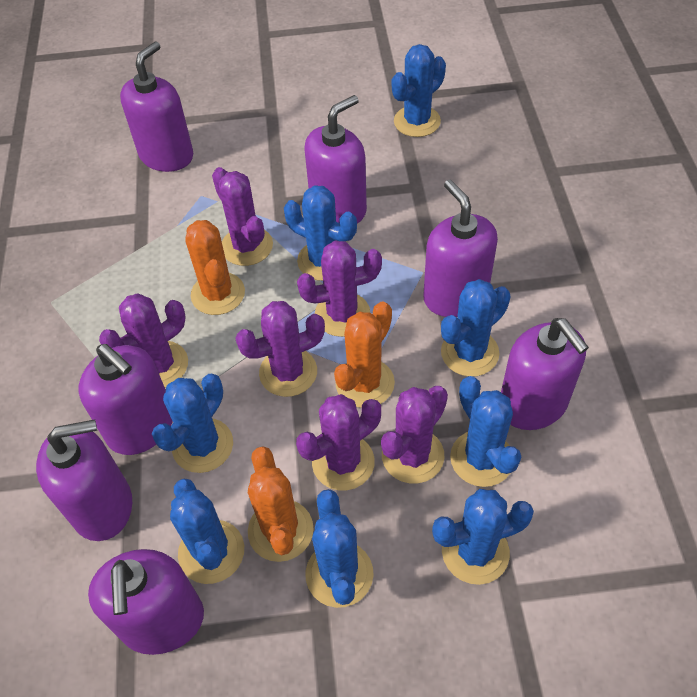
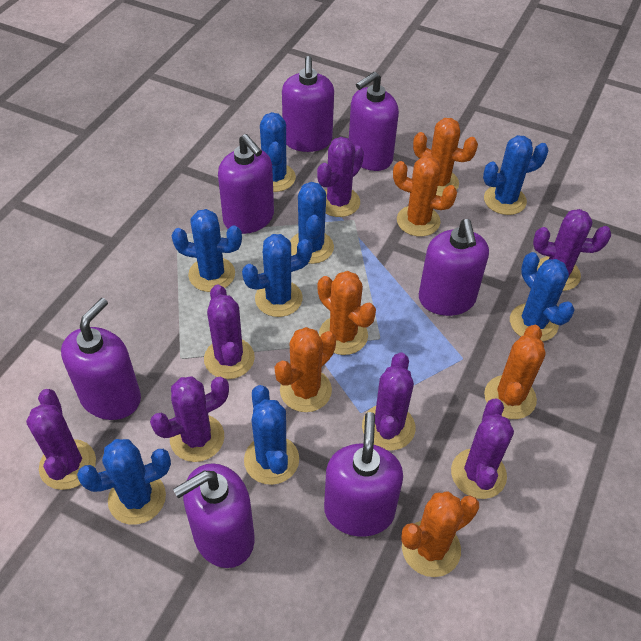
orange cactus: [186,220,245,315] [248,446,314,562] [334,302,395,408] = 3 -> [275,327,336,412] [318,271,376,355] [393,156,457,237] [401,491,479,577] [413,118,478,196] [484,325,546,419] = 6
purple cactus: [99,293,188,388] [212,167,273,266] [235,301,325,397] [296,394,381,491] [297,241,382,337] [381,386,448,484] = 6 -> [26,389,96,490] [150,377,229,462] [204,284,255,379] [317,137,364,217] [362,352,415,451] [451,399,514,499] [533,209,611,291] = 7

